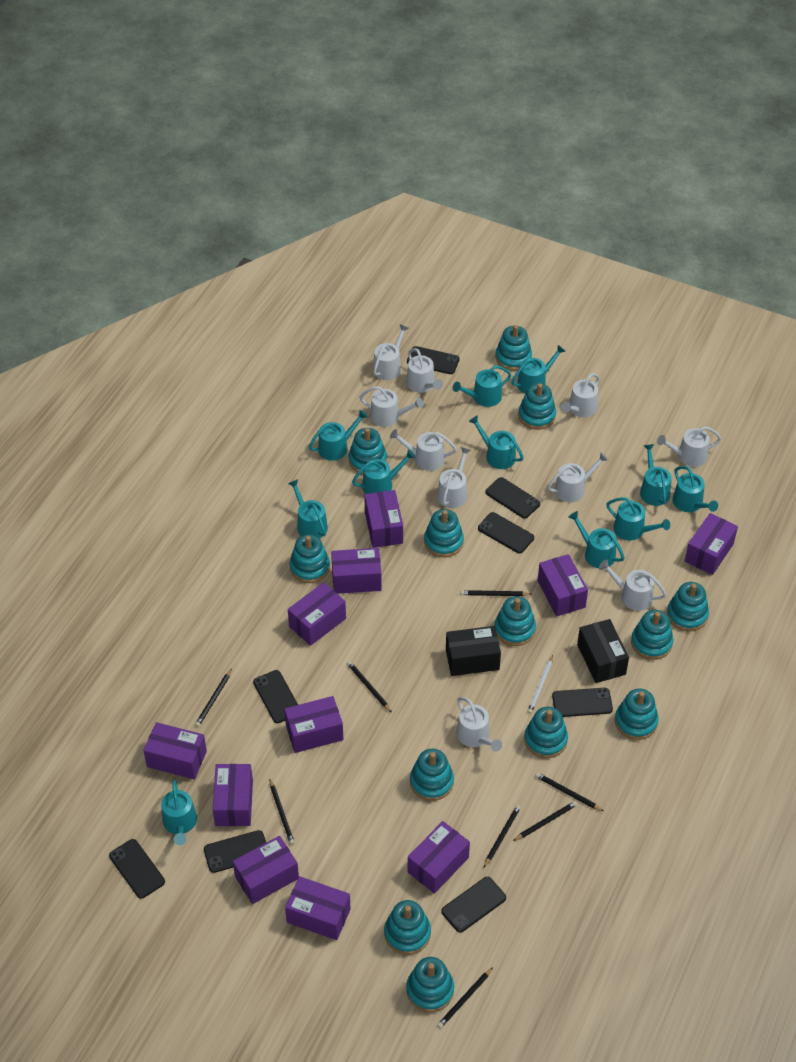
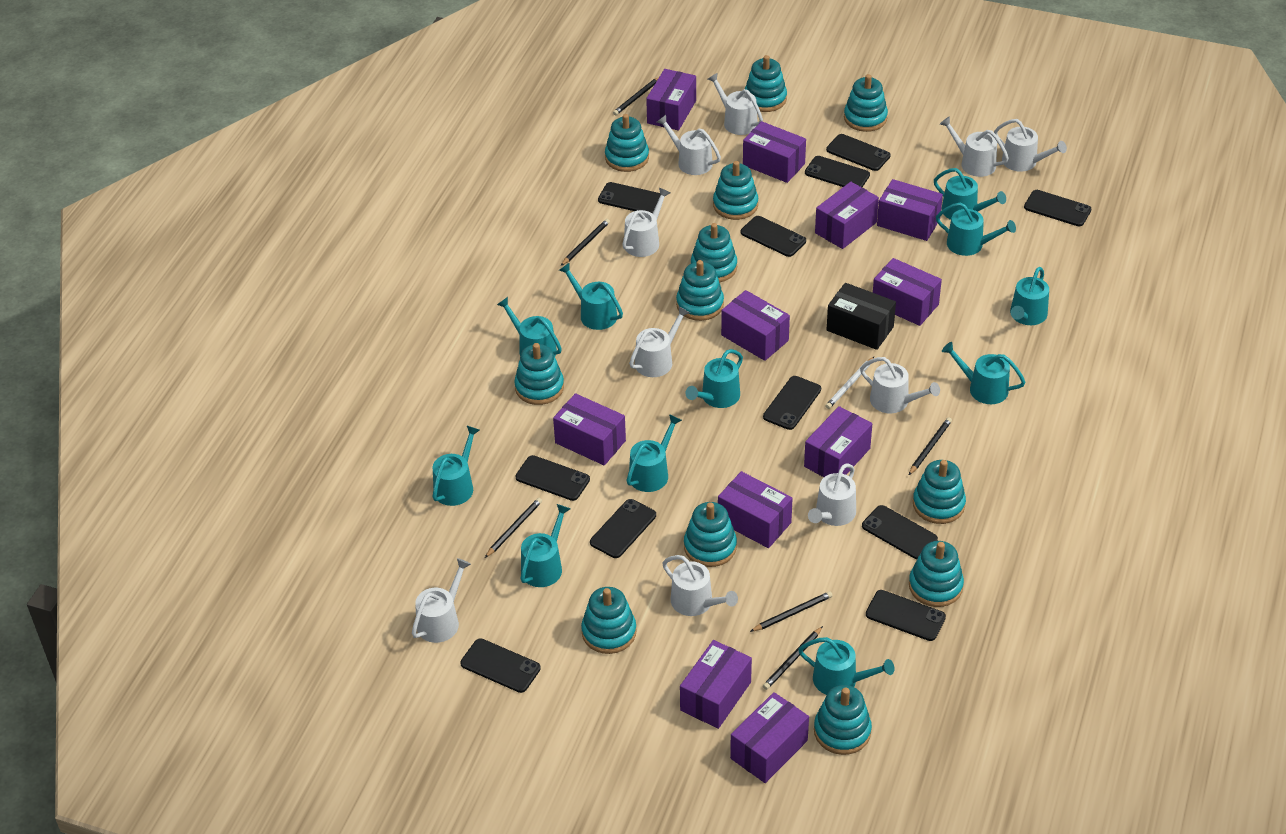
black box: [446,626,501,676] [577,619,629,683] = 2 -> [827,283,896,350] = 1
black pencil: [195,669,232,727] [270,779,295,845] [347,661,392,712] [437,967,493,1028] [461,590,531,596] [484,805,521,867] [513,801,577,841] [535,772,603,811] = 8 -> [485,498,542,558] [561,219,610,266] [613,77,659,115] [750,591,833,632] [763,626,823,690] [909,417,952,475] = 6
black phone: [109,839,165,899] [204,830,266,873] [253,670,298,723] [407,346,460,374] [441,877,506,933] [478,512,534,553] [485,477,540,518] [552,688,613,717] = 8 -> [460,638,541,693] [515,455,590,501] [590,499,656,558] [598,182,661,214] [741,216,806,257] [763,376,821,430] [805,156,870,187] [826,134,891,171] [862,505,938,559] [866,590,946,641] [1024,190,1092,226] = 11
turquoise stacking toy: [290,534,330,583] [349,428,387,474] [384,900,431,955] [406,957,454,1012] [410,749,454,801] [424,509,464,557] [494,596,536,646] [495,325,532,371] [518,383,556,430] [524,707,568,758] [615,689,659,740] [631,610,674,660] [667,582,709,632] = 13 -> [514,343,564,405] [581,587,636,654] [605,114,649,172] [676,260,724,321] [684,502,737,567] [691,223,737,283] [713,161,758,220] [745,55,787,112] [814,685,872,755] [844,74,888,132] [909,541,964,607] [913,460,966,524] = 12

